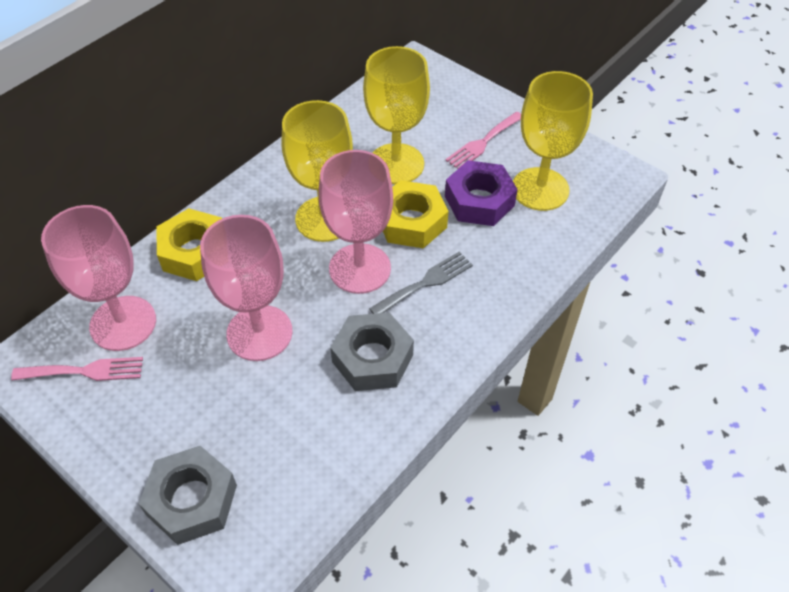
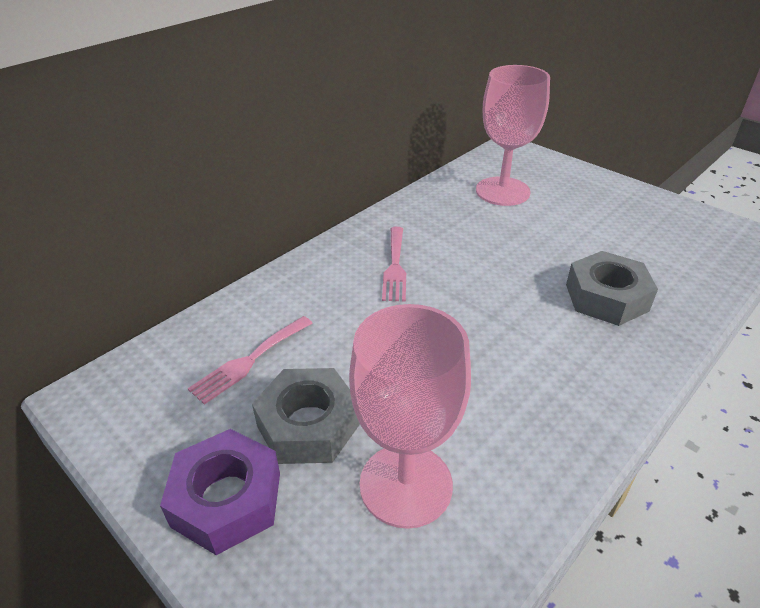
grey fork: [369,251,473,314] = 1 -> none = 0
pink goblet: [41,205,156,351] [200,215,293,361] [319,150,393,294] = 3 -> [349,304,471,529] [476,65,550,206] = 2
yellow goblet: [282,100,353,242] [363,46,430,184] [513,71,593,211] = 3 -> none = 0
yellow nut: [156,208,222,281] [383,180,448,248] = 2 -> none = 0

